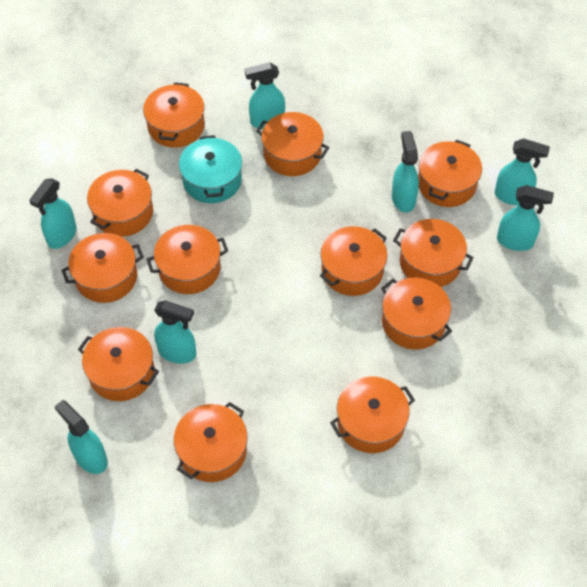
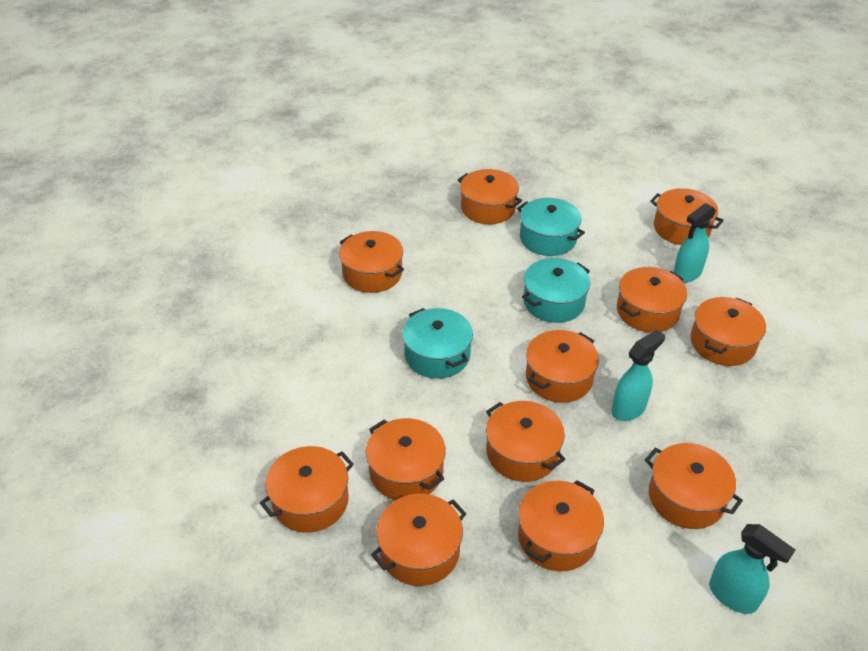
turquoise pot: [179,135,242,203] = 1 -> [402,308,473,379] [517,198,585,256] [522,258,590,323] = 3
turquoise spray bottle: [29,178,77,249] [54,400,108,474] [154,300,196,364] [245,62,285,129] [392,131,419,213] [495,138,550,205] [497,185,554,251] = 7 -> [611,330,665,421] [673,203,716,283] [709,524,795,614] = 3

